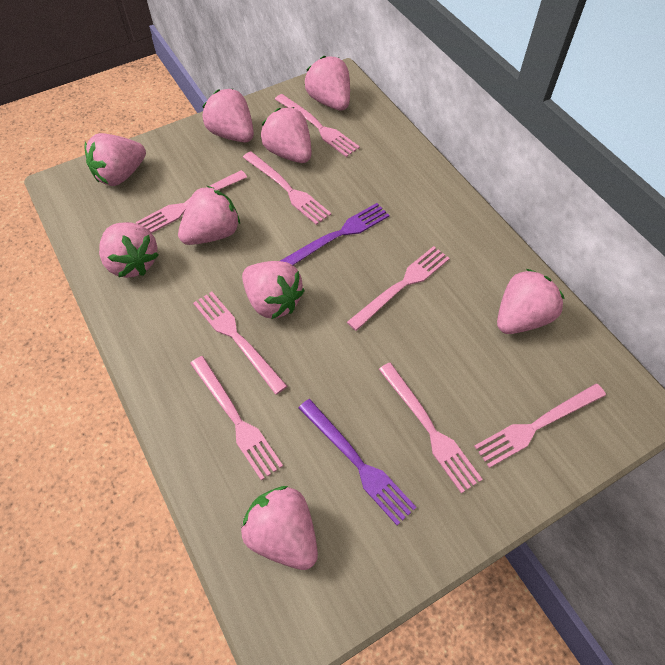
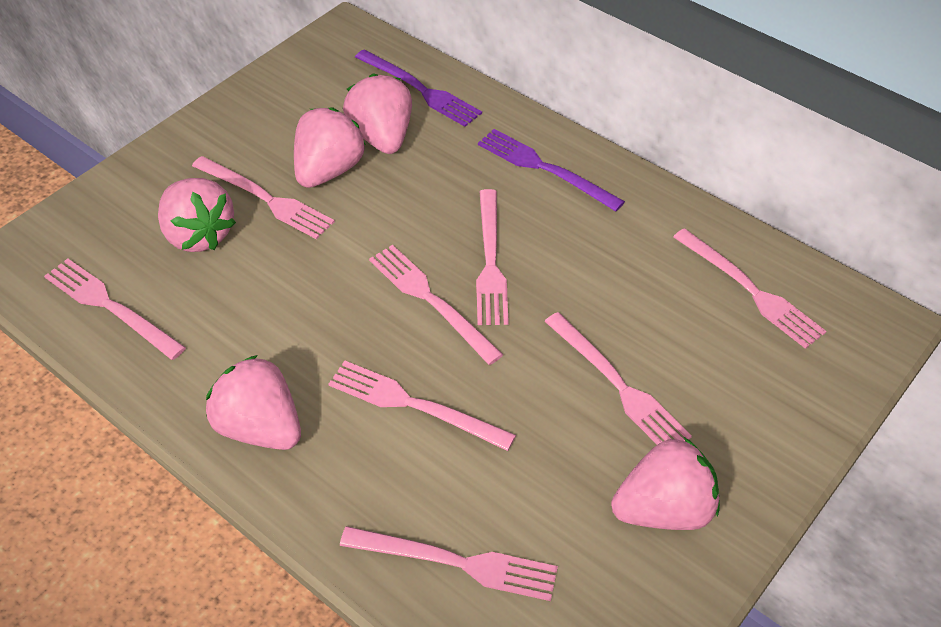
pink strawberry: [84,133,146,186] [99,222,158,278] [178,186,240,245] [203,89,254,143] [241,486,318,570] [242,261,305,319] [261,107,311,163] [305,56,350,110] [497,269,565,334] = 9 -> [158,178,236,252] [206,355,301,450] [294,107,366,188] [343,74,412,154] [611,437,720,530] = 5

